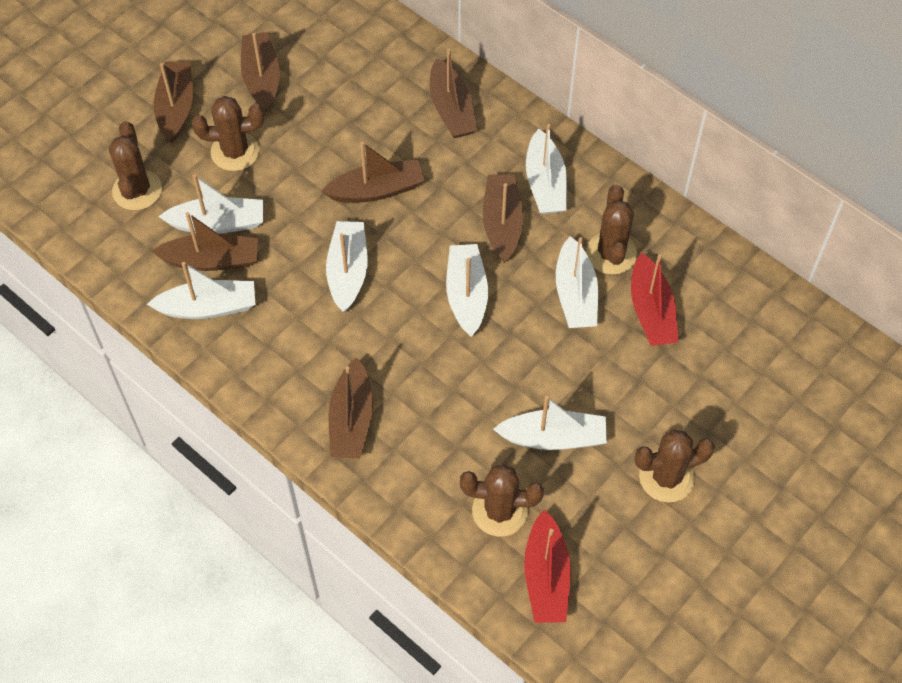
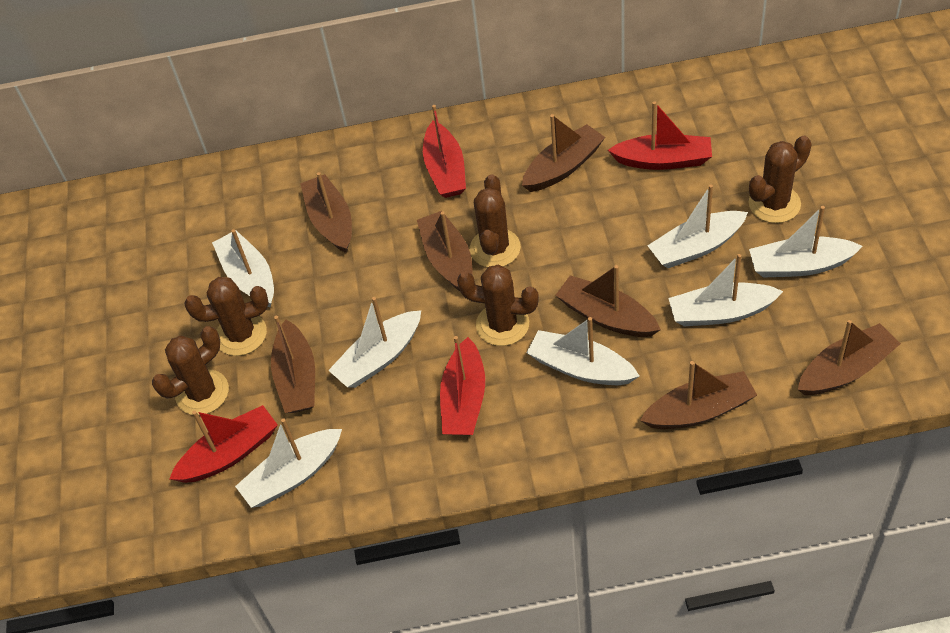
red boat: [524,509,571,623] [631,253,679,346] = 2 -> [169,405,278,483] [423,105,466,198] [440,336,485,435] [608,101,712,170] = 4

